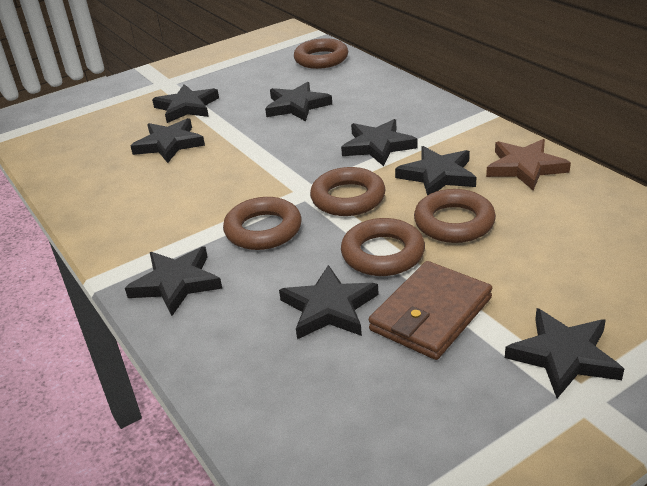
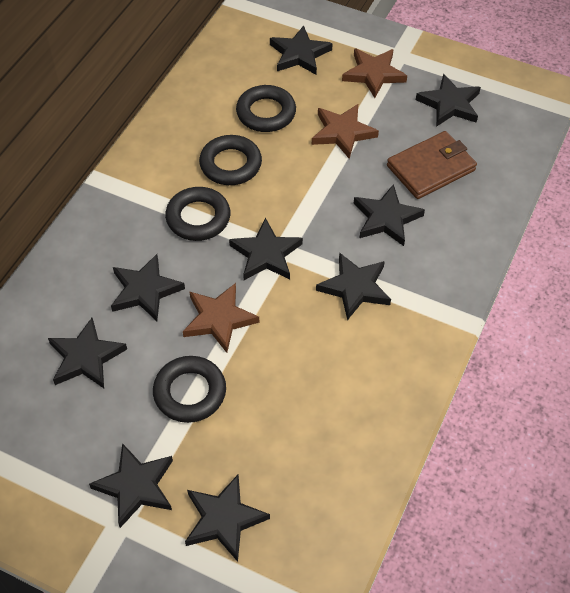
black ring: none = 0 -> [153,356,226,423] [165,187,231,241] [199,135,262,185] [236,85,296,132] = 4
black star: [125,246,222,316] [131,118,205,163] [152,84,219,123] [265,82,332,121] [279,265,379,339] [341,119,418,166] [395,146,476,196] [505,308,624,398] = 8 -> [48,318,127,388] [89,443,173,528] [111,254,185,321] [185,475,270,562] [229,218,303,280] [270,25,333,74] [316,252,391,320] [354,184,425,246] [416,74,481,127] = 9
brown ring: [223,197,302,250] [294,38,348,69] [310,167,386,216] [341,218,425,276] [414,189,496,243] = 5 -> none = 0
brown star: [486,139,571,191] = 1 -> [183,283,259,353] [312,104,379,159] [342,48,407,98] = 3

